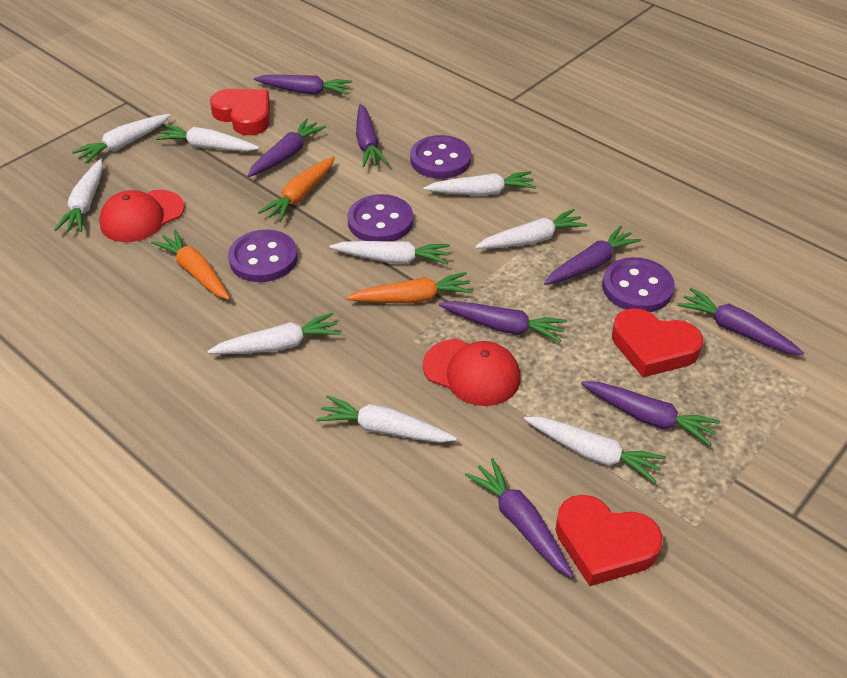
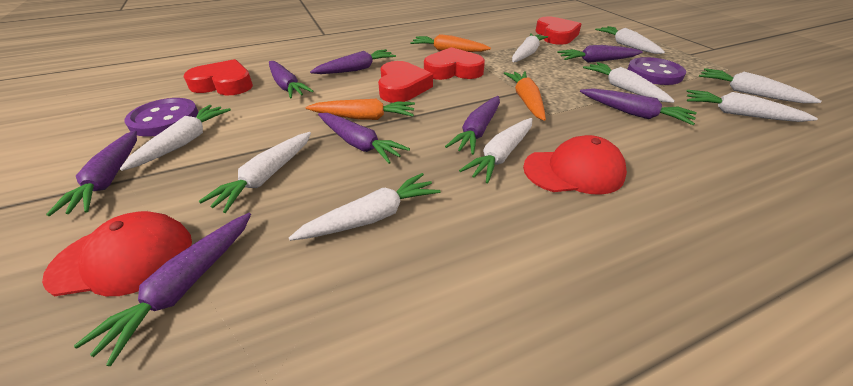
purple button: [228,230,298,282] [348,194,413,241] [410,135,471,179] [602,257,675,312] = 4 -> [124,98,198,137] [628,57,686,85] = 2
red heart: [210,89,270,135] [555,495,663,586] [612,308,703,377] = 3 -> [184,59,253,95] [378,61,433,103] [424,47,485,80] [536,17,581,45] = 4

